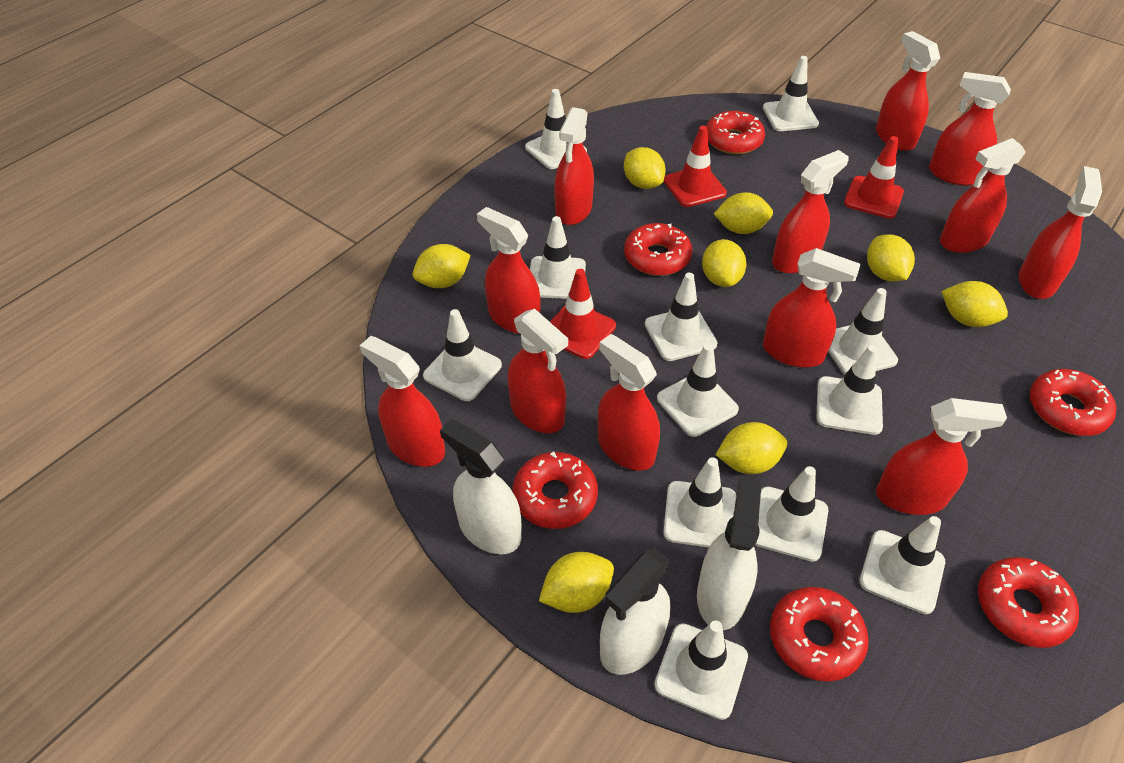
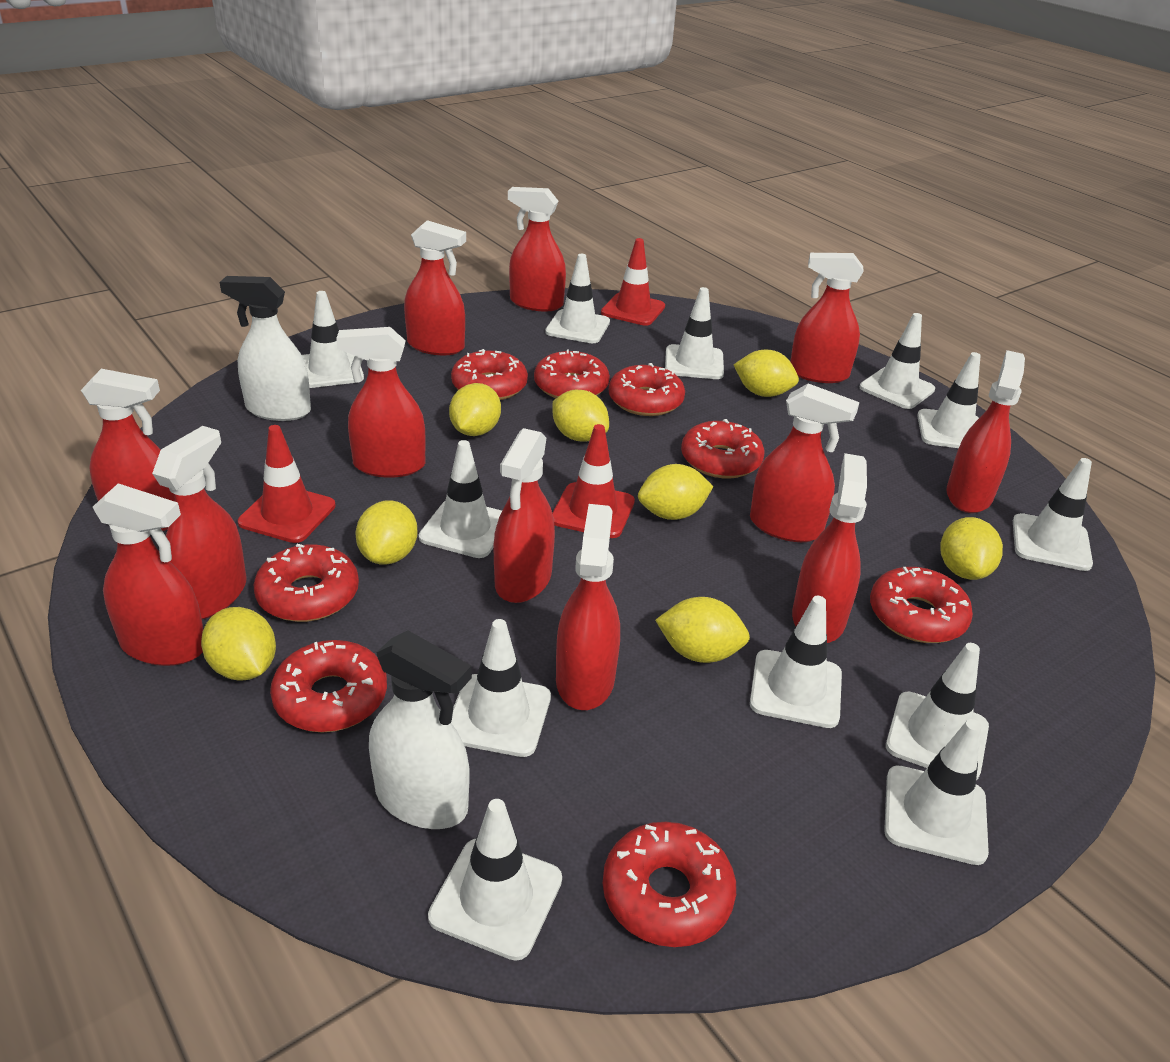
red donut: [513,452,598,529] [624,223,692,276] [706,111,765,154] [770,587,869,682] [978,557,1079,648] [1030,369,1116,436] = 6 -> [253,544,359,622] [270,640,387,733] [451,349,528,400] [534,350,610,398] [603,822,736,947] [609,363,685,416] [681,419,765,479] [870,567,973,643] = 8
white spray bottle: [440,419,521,554] [600,549,670,675] [697,476,761,630] = 3 -> [220,276,311,421] [369,631,472,829] = 2

